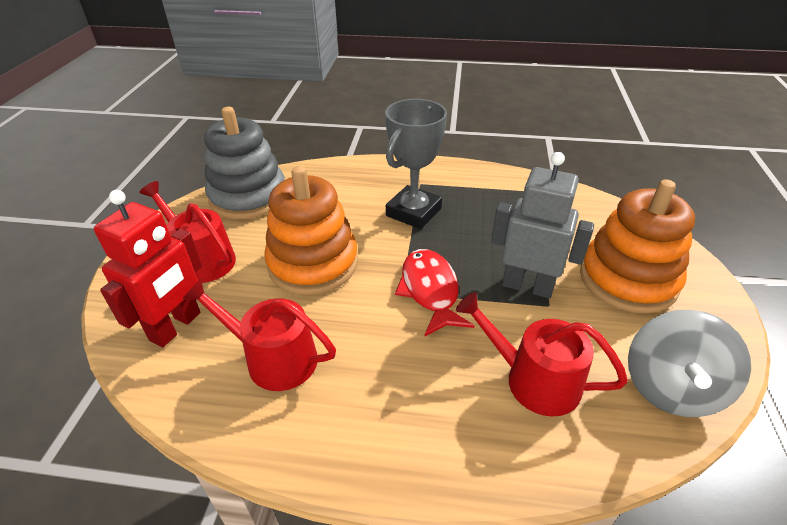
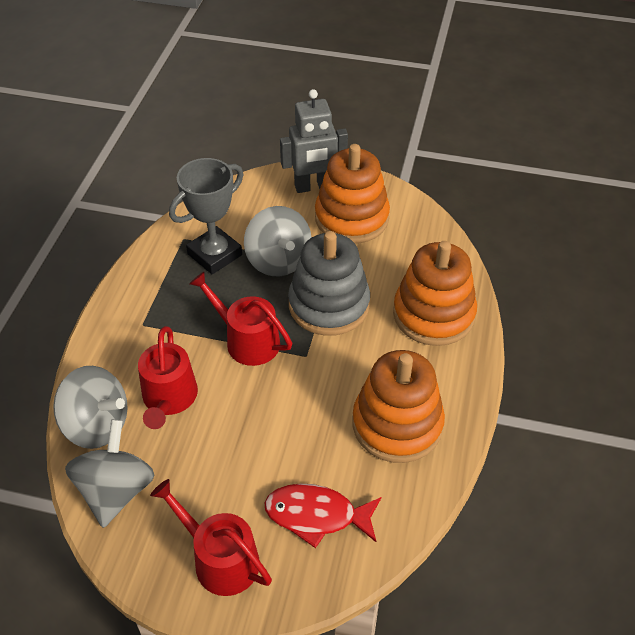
grey spinning top: [628,310,751,417] = 1 -> [53,366,128,449] [65,419,155,528] [244,206,311,276] = 3
orange stacking toy: [264,166,358,295] [580,179,695,314] = 2 -> [315,144,390,244] [353,350,445,463] [393,241,477,346] = 3
red robot: [94,190,202,347] = 1 -> none = 0

